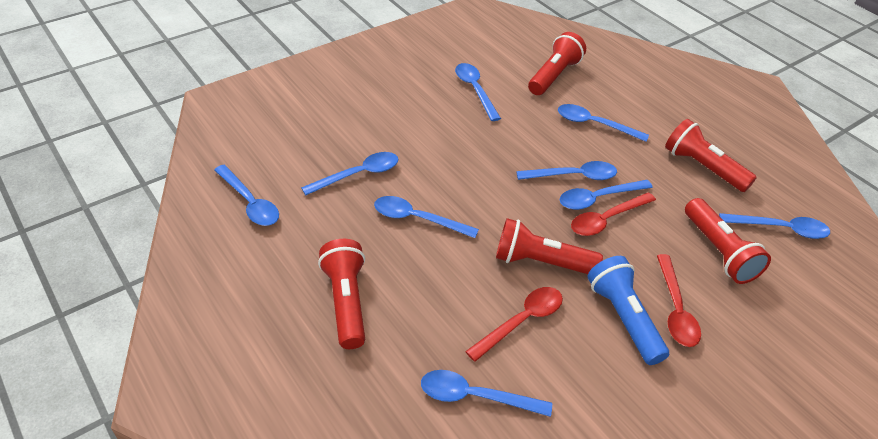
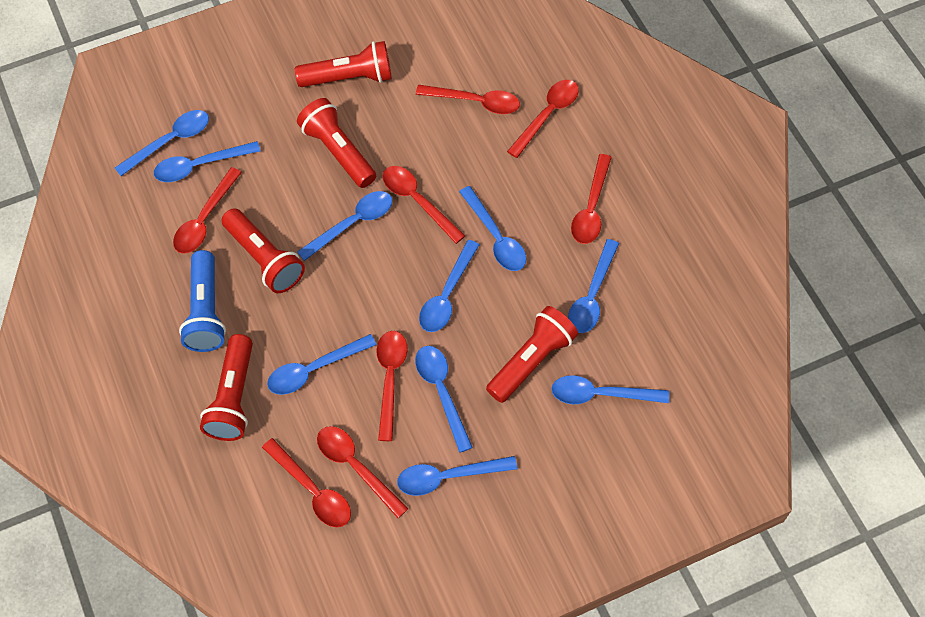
blue spoon: [214,165,279,226] [301,152,398,195] [374,196,479,238] [421,370,552,417] [455,63,501,121] [516,161,617,180] [558,104,649,142] [560,180,653,210] [719,213,830,239] = 9 -> [115,110,209,176] [154,141,261,182] [267,334,377,395] [297,191,392,261] [397,456,517,496] [415,346,473,453] [419,240,480,332] [459,186,526,271] [551,375,669,404] [568,239,619,333] = 10
red spoon: [465,287,563,362] [571,192,656,236] [657,254,701,347] = 3 -> [173,167,242,254] [262,438,351,527] [317,426,409,518] [376,331,408,441] [383,166,465,244] [416,85,520,114] [507,80,579,158] [571,154,612,244] = 8

